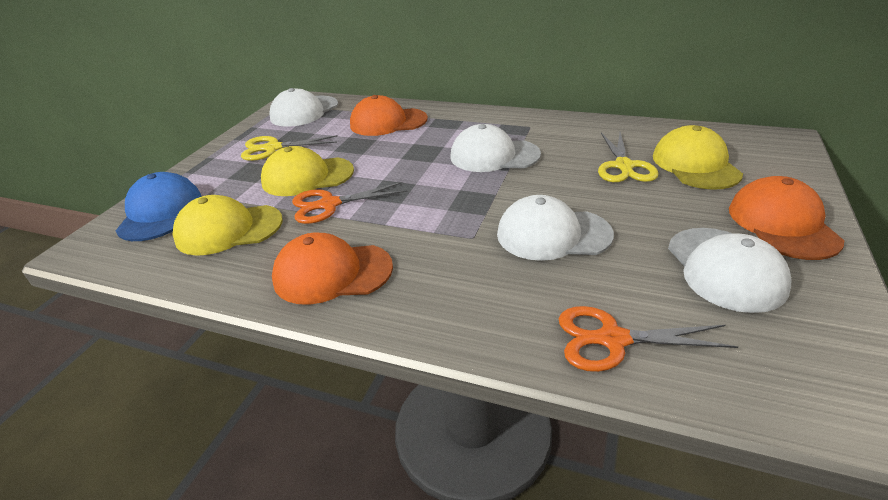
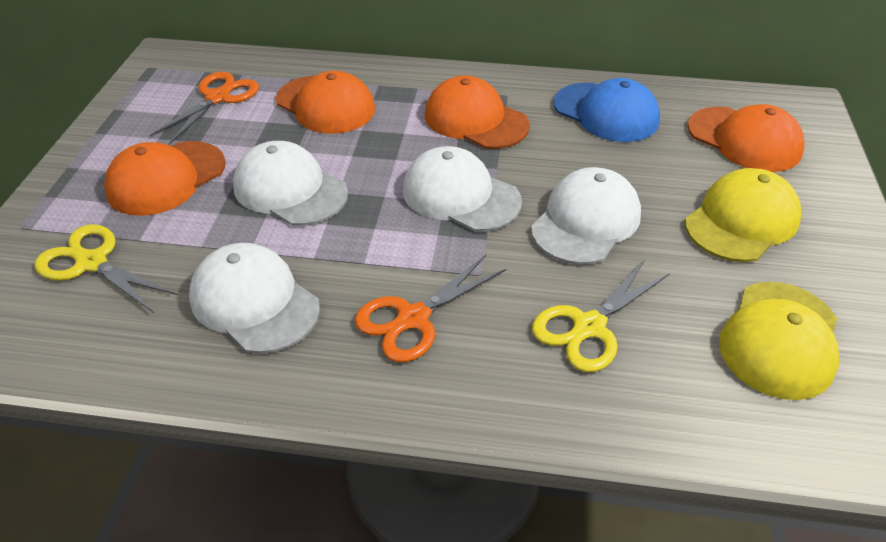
orange cap: [272,233,393,305] [350,95,428,136] [729,176,844,260] = 3 -> [104,141,226,216] [276,71,375,134] [425,75,530,149] [687,104,804,172] = 4
yellow cap: [173,195,283,256] [261,146,354,196] [653,125,743,190] = 3 -> [685,168,802,262] [719,282,839,400] = 2

